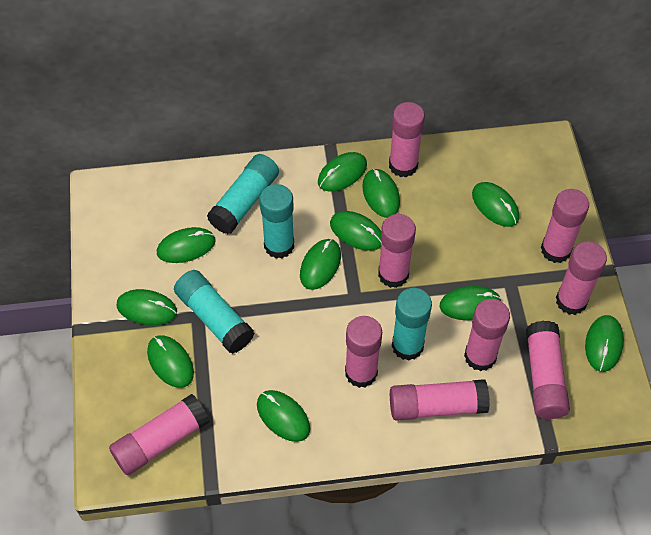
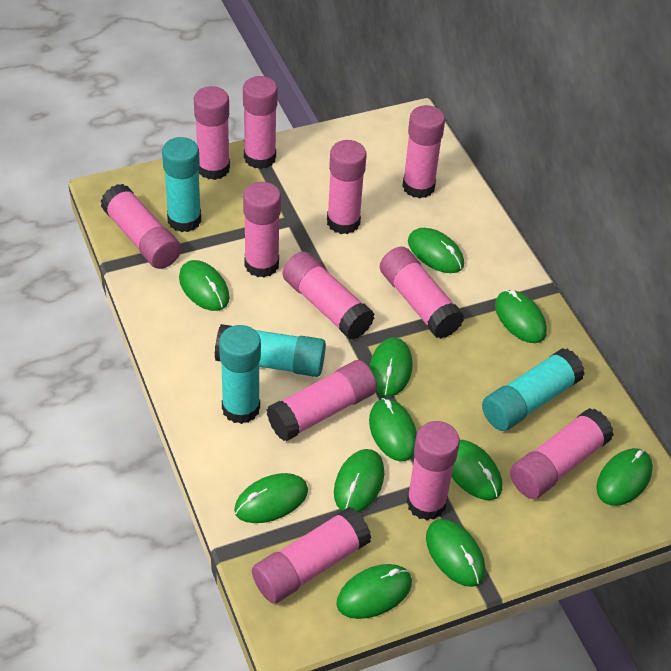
pink glue stick: [109,394,210,475] [345,316,382,388] [378,214,416,288] [389,102,425,177] [390,379,490,421] [464,299,510,371] [526,321,570,419] [541,189,589,263] [556,241,607,315] = 9 -> [101,184,181,269] [194,86,230,180] [243,76,278,169] [243,182,281,278] [252,507,371,603] [267,360,377,441] [282,252,374,340] [327,140,367,234] [380,247,464,339] [402,105,445,199] [406,421,460,520] [510,408,614,499] = 12

